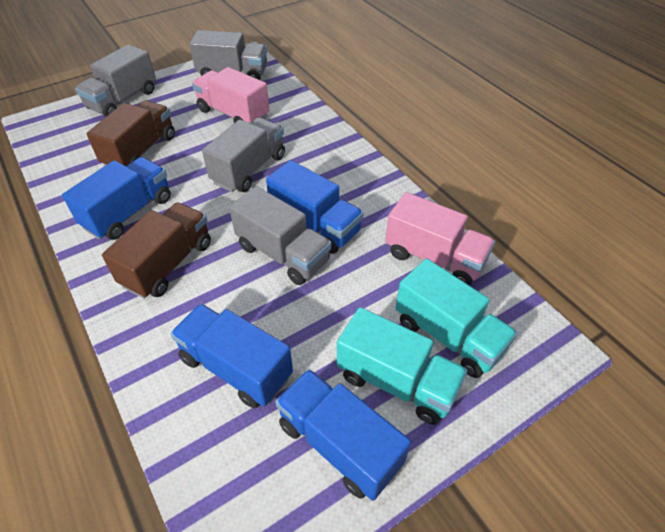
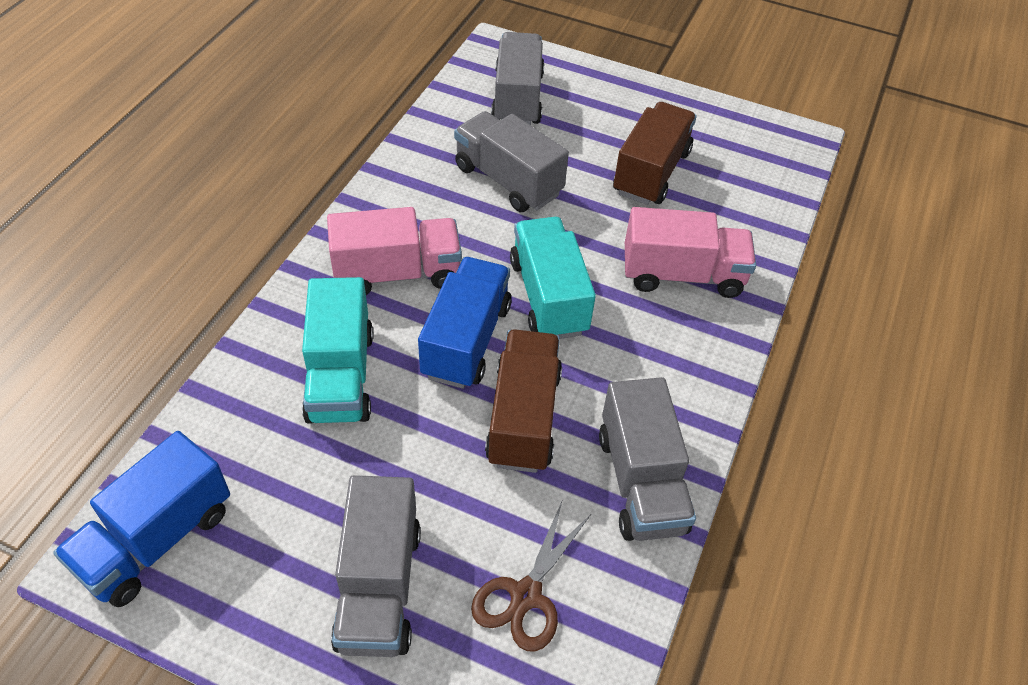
blue truck: [62,157,171,240] [170,304,293,408] [266,160,364,254] [275,369,411,501] = 4 -> [53,431,230,607] [418,257,512,389] = 2
brown scissors: none = 0 -> [471,502,592,652] = 1

